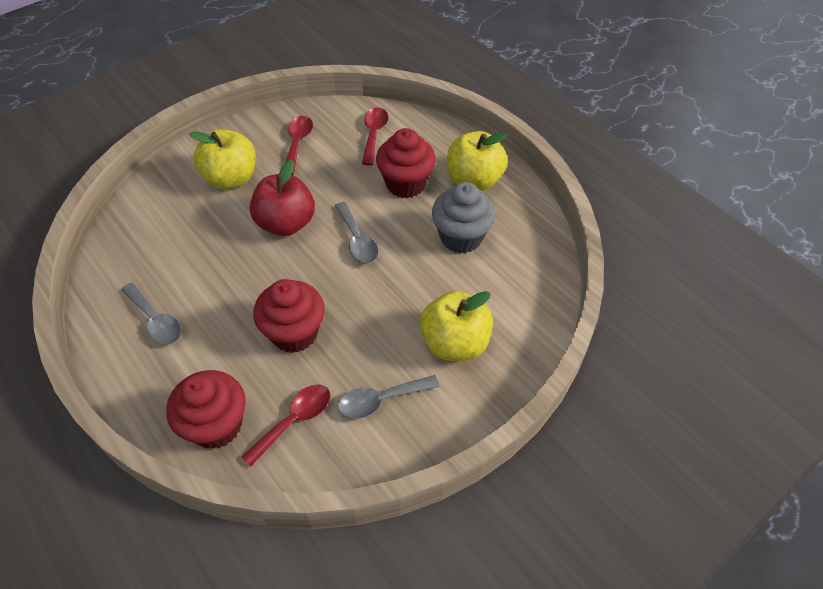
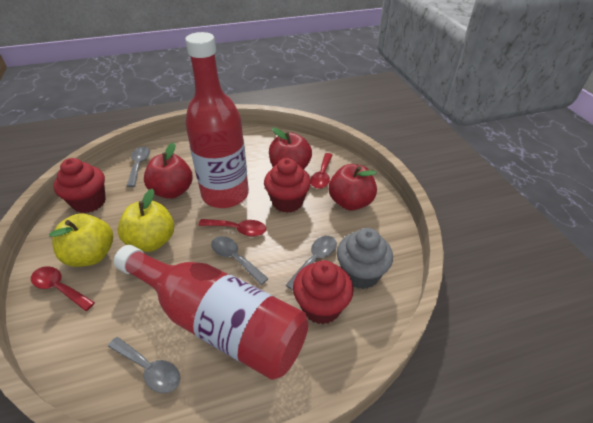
grey spoon: [122,283,181,345] [335,202,378,264] [338,375,440,419] = 3 -> [108,337,181,393] [127,147,150,187] [211,236,269,285] [286,236,337,290] = 4
red apple: [250,160,315,236] = 1 -> [144,143,193,199] [269,128,312,170] [329,164,377,211] = 3
red bottle: none = 0 -> [114,245,308,380] [185,32,249,208] = 2
yellow apple: [189,129,256,189] [420,290,493,361] [447,131,508,191] = 3 -> [49,214,113,267] [118,188,174,252] = 2

